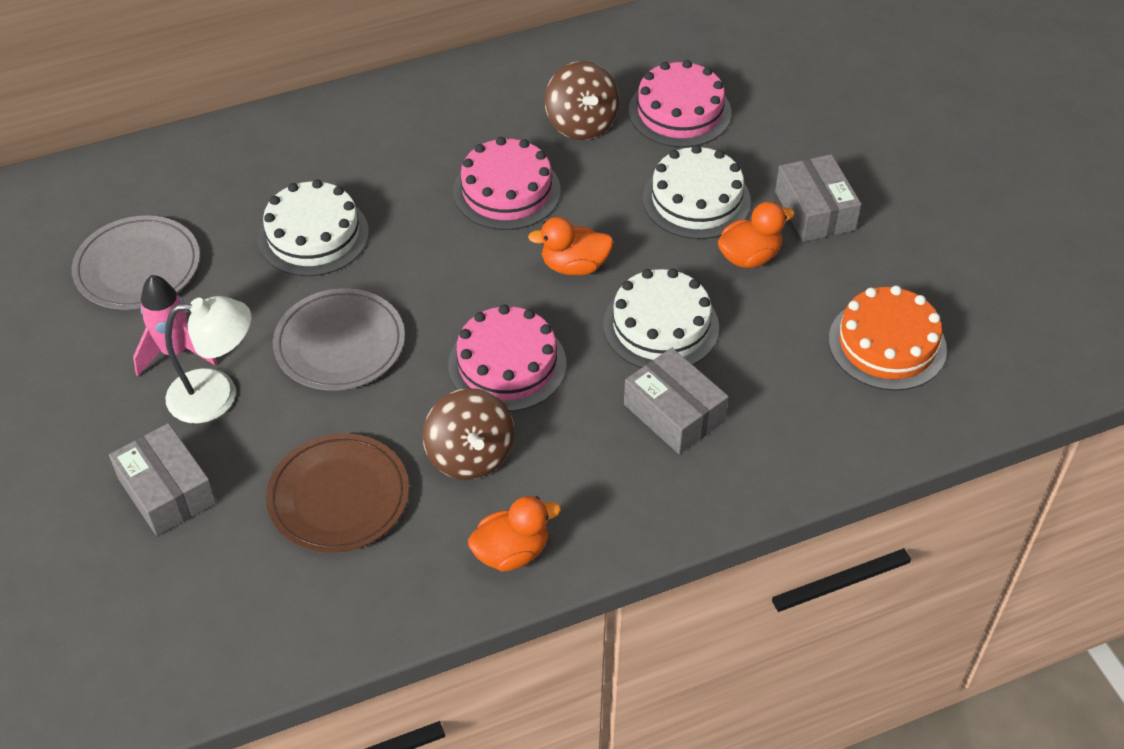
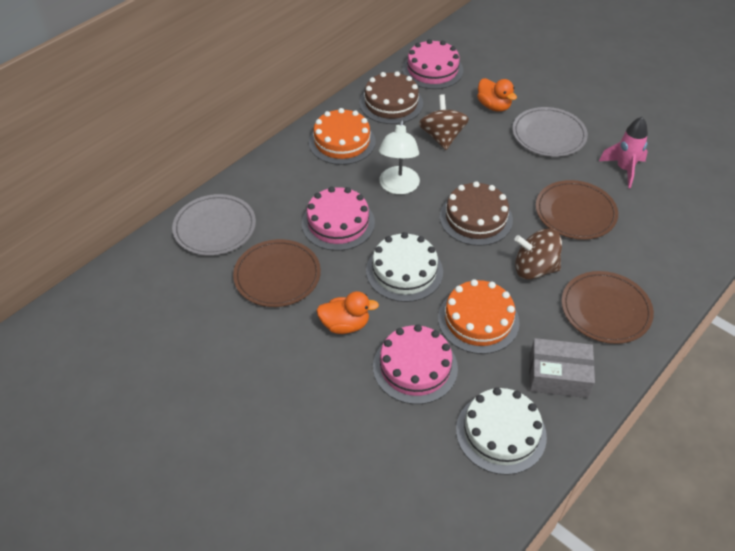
brown cake: none = 0 -> [360,71,423,124] [440,181,513,246] = 2
brown plate: [266,433,409,553] = 1 -> [233,239,321,307] [536,180,618,240] [561,271,654,344] = 3
grey box: [109,423,216,536] [624,348,729,454] [775,154,861,242] = 3 -> [529,338,595,398] = 1
orange cake: [829,286,947,391] = 1 -> [309,108,376,165] [438,279,520,354] = 2
orange duck: [468,496,561,572] [528,217,613,276] [718,202,794,268] = 3 -> [316,291,379,334] [477,78,517,112] = 2
white cake: [258,179,369,276] [603,268,719,368] [643,145,751,239] = 3 -> [366,232,443,302] [456,387,547,475] = 2

